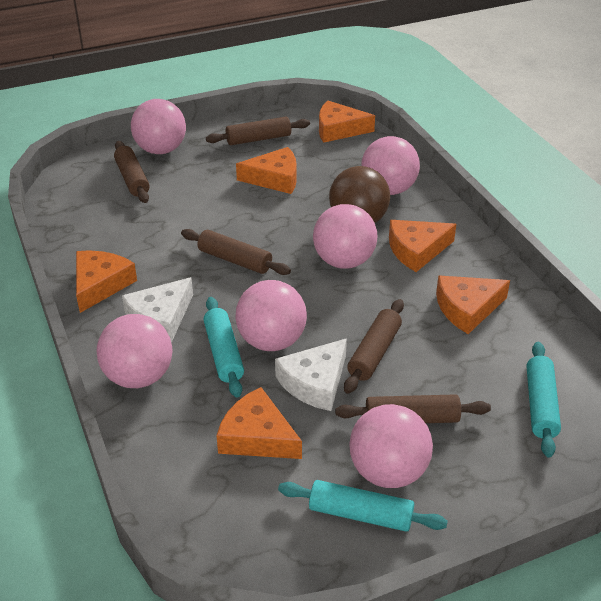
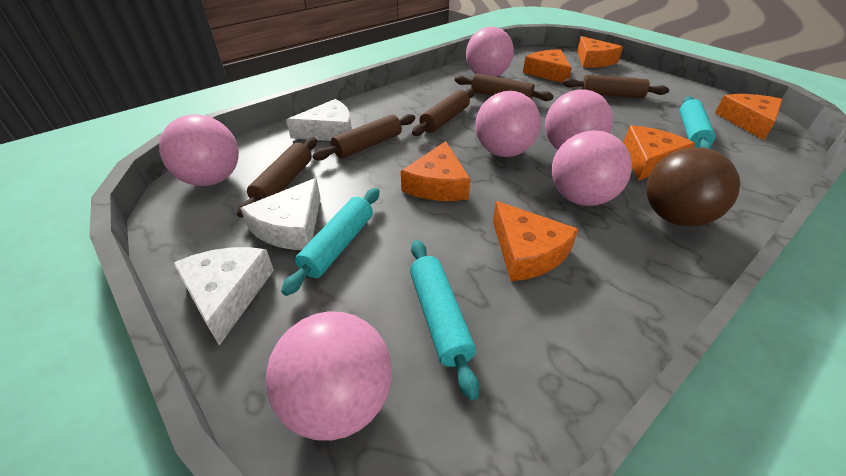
white cheese: [122,277,193,342] [275,338,347,411] = 2 -> [173,247,274,345] [240,178,321,250] [286,99,352,141] = 3

